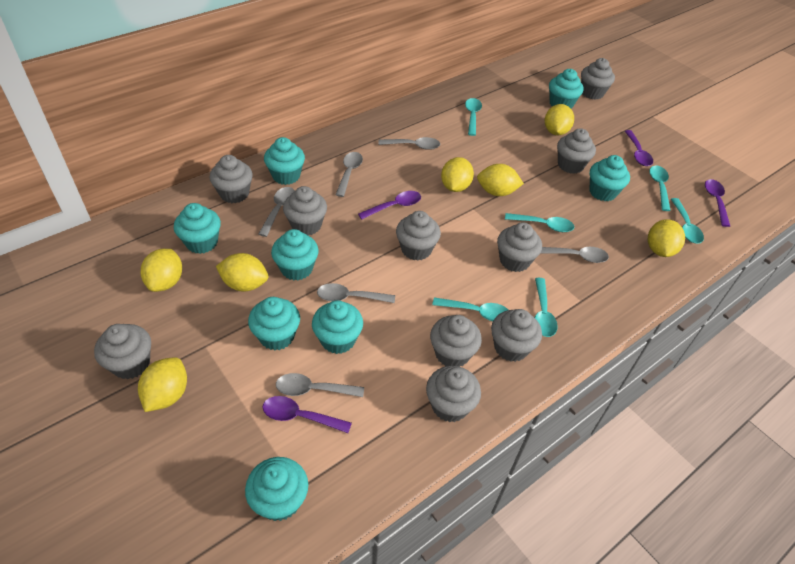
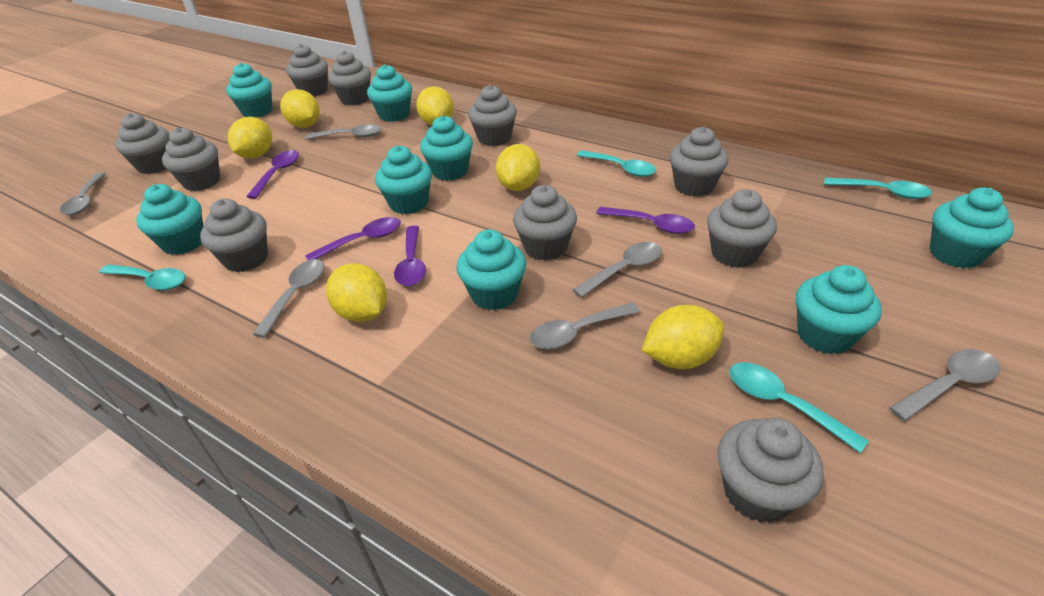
turquoise spoon: [432,297,508,321] [465,98,482,136] [505,213,575,232] [535,278,558,337] [649,166,671,211] [671,198,704,244] = 6 -> [99,264,185,290] [577,150,656,177] [729,362,869,453] [824,178,932,199] = 4
yellow lemon: [138,357,187,412] [141,249,182,292] [216,253,268,292] [441,157,474,192] [477,164,524,196] [545,104,574,135] [648,219,685,257] = 7 -> [227,117,272,158] [280,89,320,128] [326,263,387,322] [416,86,454,125] [496,144,540,191] [641,305,725,369] = 6

